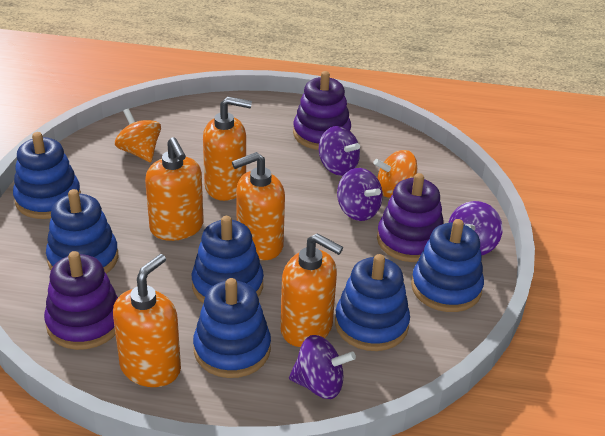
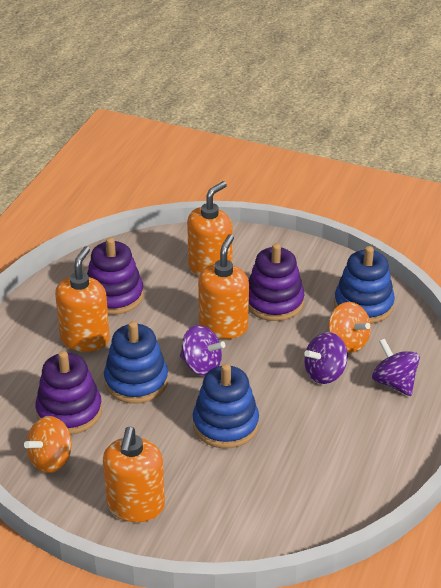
blue stacking toy: [13,132,81,219] [46,189,118,274] [192,216,264,304] [193,278,271,378] [335,254,410,351] [411,219,484,312] = 6 -> [104,321,168,404] [193,364,259,448] [334,246,395,324] = 3
orange soap dispenser: [113,254,181,387] [145,137,204,241] [203,97,252,201] [232,152,285,260] [280,233,343,347] = 5 -> [55,246,110,352] [103,427,165,522] [187,181,233,276] [198,234,249,339] = 4
purple spinning top: [289,335,356,399] [319,126,360,176] [337,168,383,221] [448,201,503,255] = 4 -> [180,325,225,376] [304,332,348,384] [372,338,420,396] = 3

